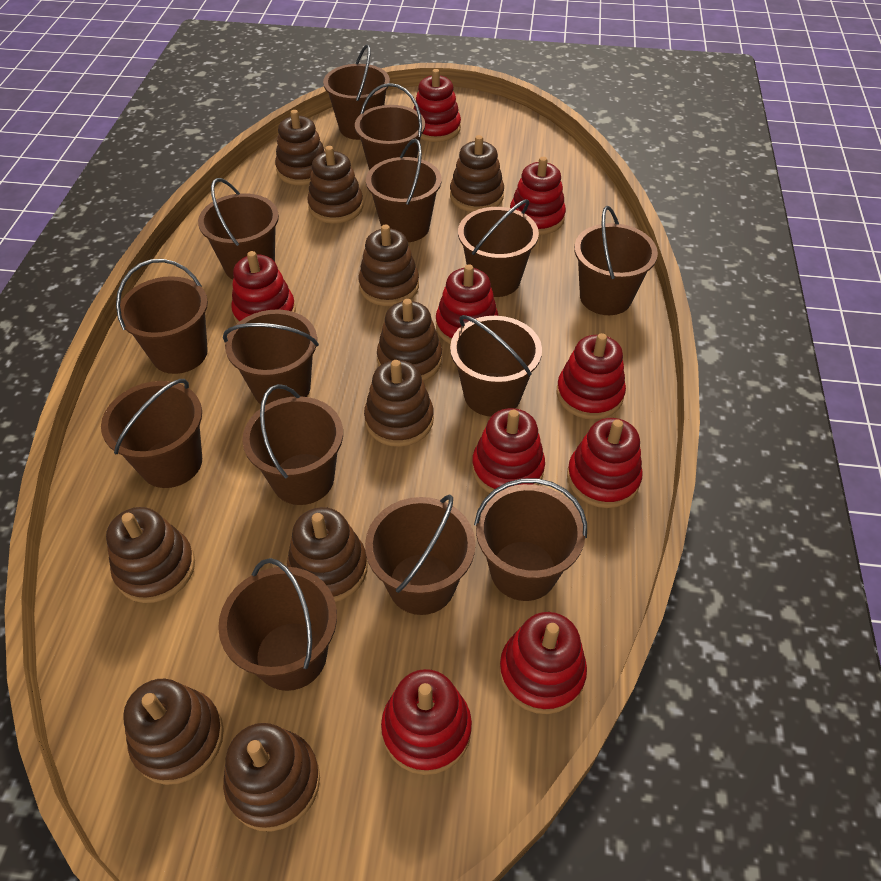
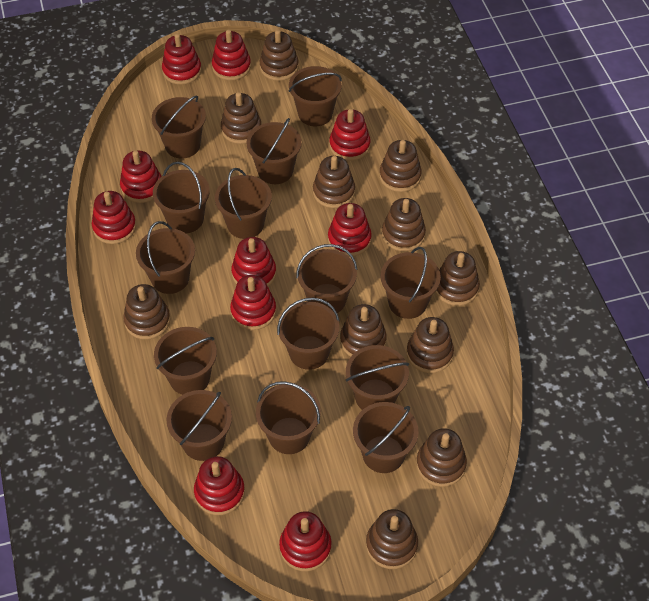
brown stacking toy: [106,507,195,603] [123,679,224,785] [223,723,320,832] [275,110,325,185] [287,507,368,602] [307,146,363,224] [358,224,419,306] [364,360,434,447] [377,299,442,381] [450,135,504,212] = 10 -> [123,284,170,340] [221,92,261,144] [260,30,299,81] [313,156,355,208] [340,304,387,357] [366,509,418,569] [379,140,422,192] [382,198,426,251] [407,317,454,373] [416,428,467,487] [435,251,480,306] = 11
red stacking toy: [231,251,296,324] [381,669,472,775] [413,69,461,142] [436,264,499,344] [472,408,545,493] [499,612,587,714] [510,157,566,235] [557,333,626,420] [567,418,643,508] = 9 -> [92,191,136,244] [120,151,162,203] [162,34,202,85] [194,456,245,515] [212,30,251,81] [230,275,276,330] [231,237,276,286] [279,511,332,571] [328,203,372,257] [329,109,370,161] = 10

